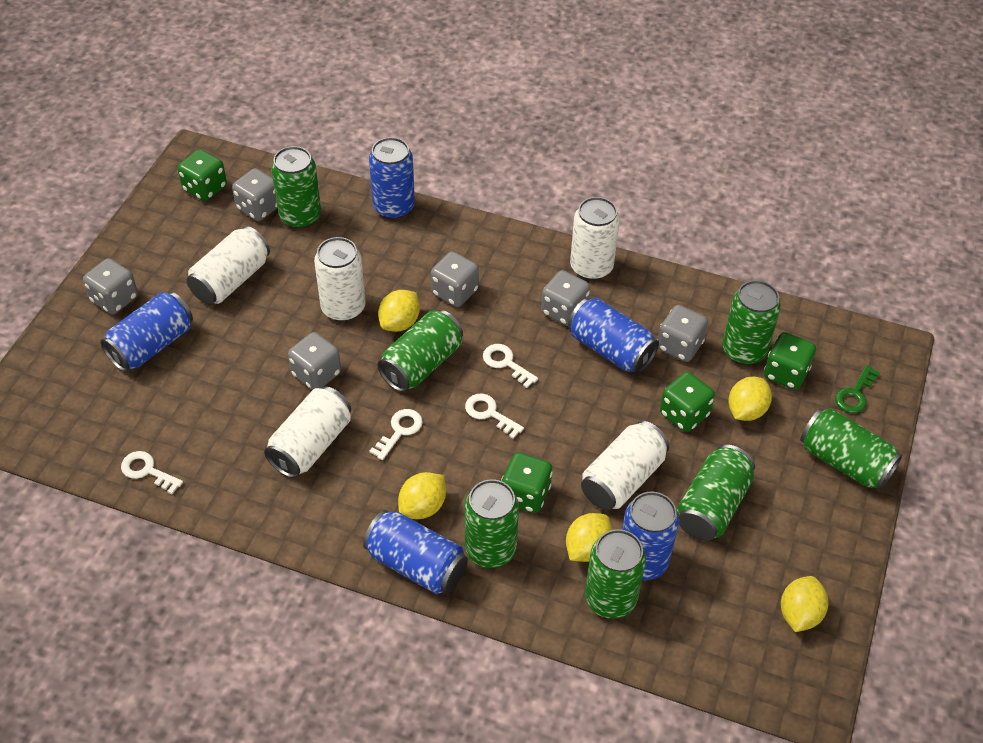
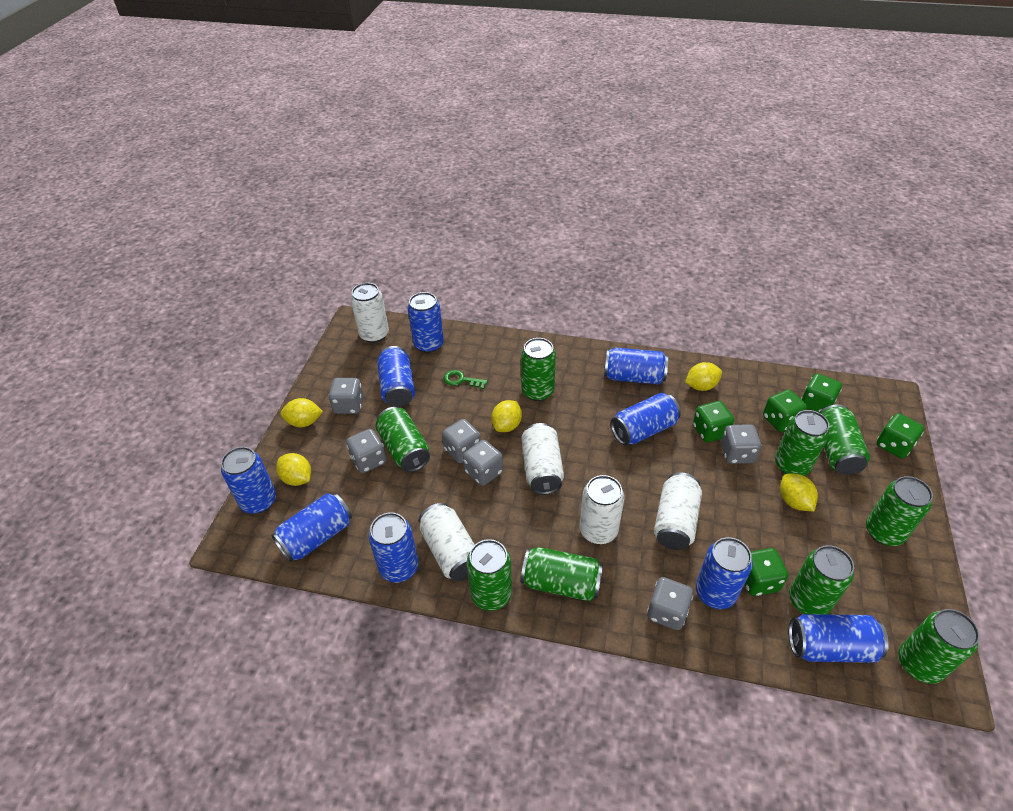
blue can: [100,292,193,372] [363,510,468,594] [369,137,415,219] [568,298,659,374] [622,492,679,580] = 5 -> [221,447,276,514] [271,493,352,562] [368,512,419,583] [377,346,415,407] [408,292,444,353] [604,347,668,385] [611,393,681,445] [696,537,753,609] [789,614,889,663] = 9
green can: [271,146,321,229] [378,310,463,392] [465,479,519,568] [585,529,646,619] [677,445,755,541] [722,280,781,365] [800,408,902,490] = 7 -> [375,407,430,472] [467,539,512,611] [521,338,556,401] [521,547,603,601] [775,410,830,476] [789,545,854,615] [819,404,870,475] [866,476,933,546] [899,609,980,684] = 9
green dice: [177,149,227,201] [501,452,553,513] [660,372,715,432] [764,332,816,390] = 4 -> [693,401,734,442] [745,548,788,596] [763,389,807,432] [801,373,842,412] [876,413,924,458] = 5
white key: [121,451,183,494] [369,409,423,460] [465,393,524,439] [483,344,538,388] = 4 -> none = 0

